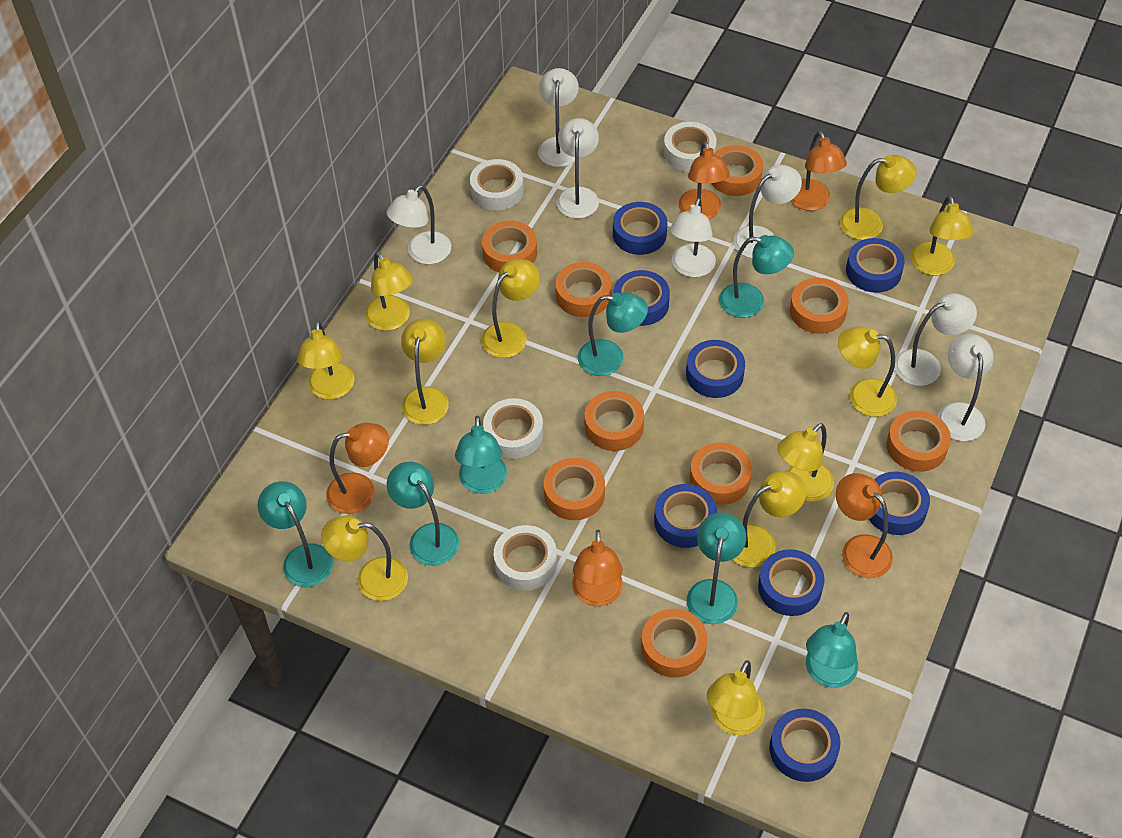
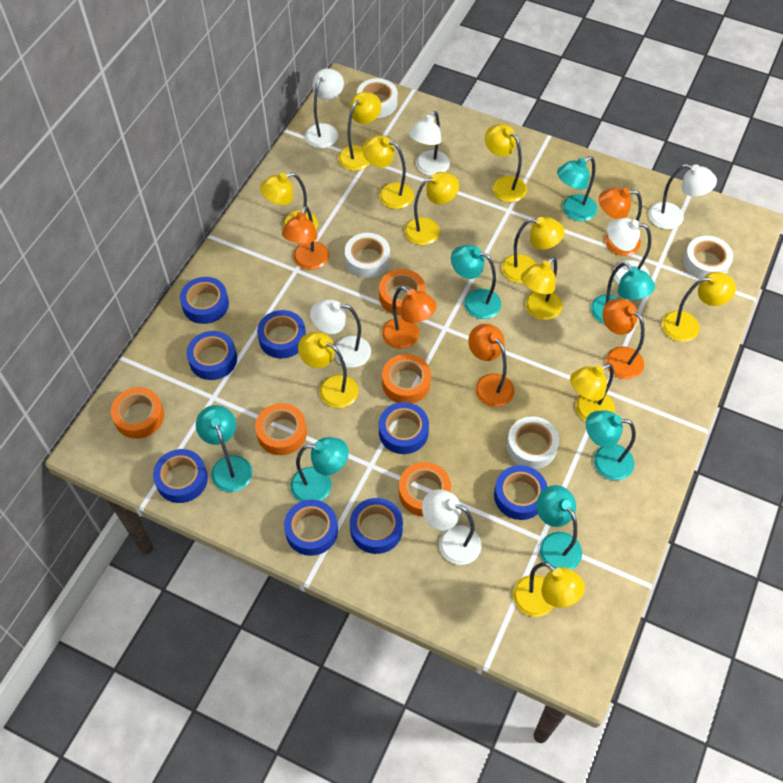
orange tape: [482,221,537,272] [544,458,605,520] [556,262,612,317] [585,391,644,451] [641,609,708,678] [690,442,752,505] [711,145,763,196] [790,278,849,334] [887,411,951,472] = 9 -> [111,387,164,439] [255,403,307,455] [379,269,426,316] [382,354,431,403] [399,462,451,517] = 5
white lamp: [386,185,451,264] [538,68,579,167] [556,118,599,218] [670,198,716,277] [733,165,802,258] [894,293,977,386] [938,334,993,441] = 7 -> [305,69,344,148] [310,299,371,368] [409,111,450,176] [422,489,481,565] [607,218,651,284] [648,164,717,229] = 6

